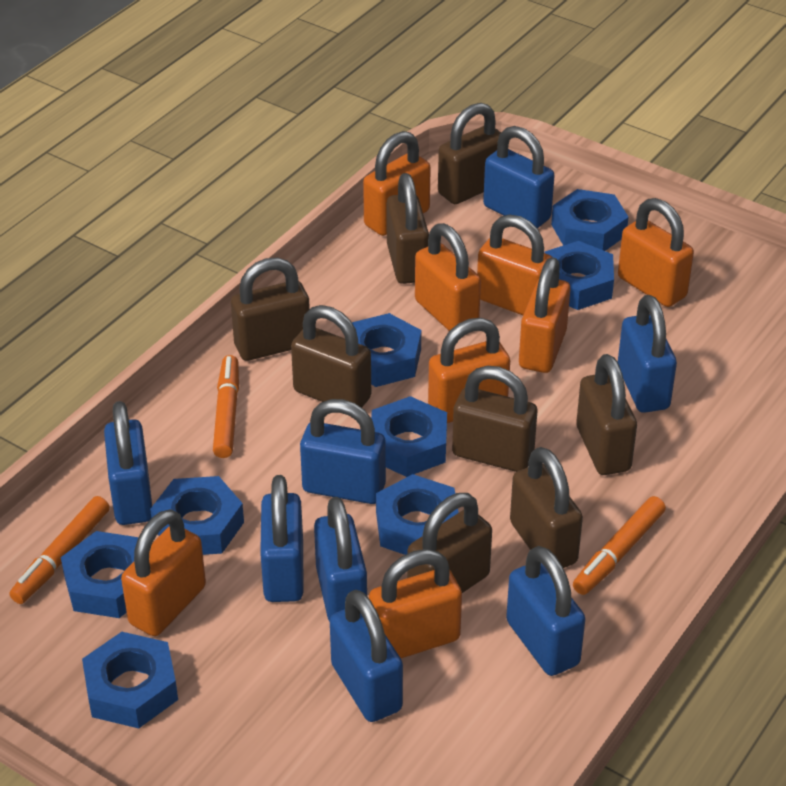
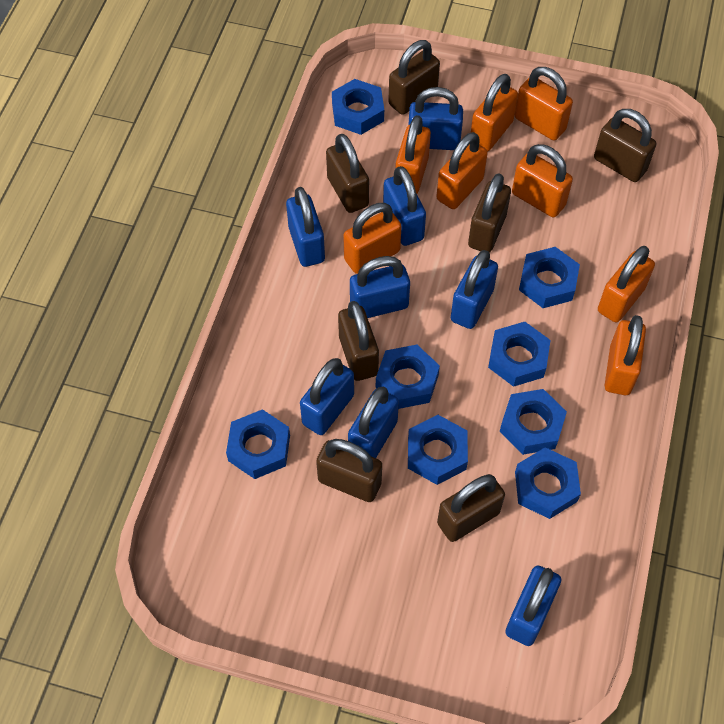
brown padlock: [231,258,310,361] [291,305,371,408] [387,173,429,284] [407,493,492,593] [438,103,501,204] [452,366,537,472] [510,447,583,568] [576,354,637,475] = 8 -> [316,439,382,502] [326,134,369,213] [338,301,379,381] [388,40,440,115] [437,474,505,542] [468,173,511,253] [594,109,656,182] = 7
orange marker: [9,496,110,604] [213,355,239,458] [573,496,666,595] = 3 -> none = 0

